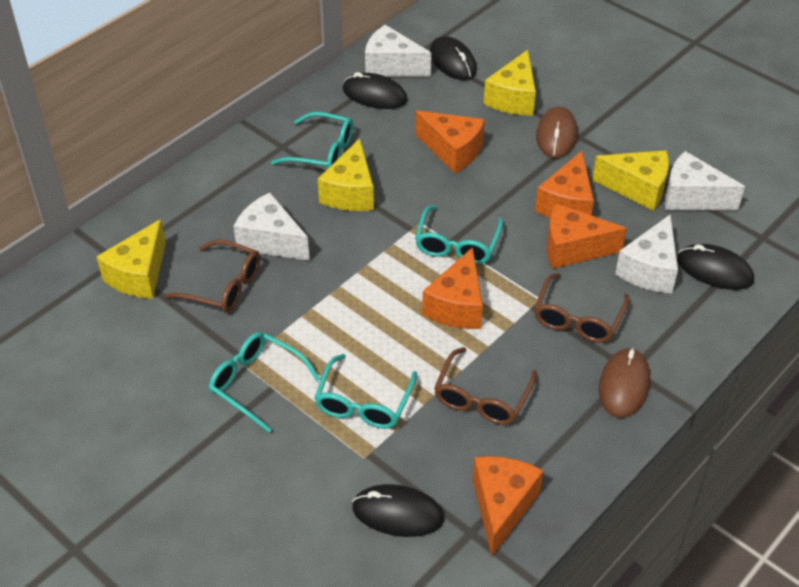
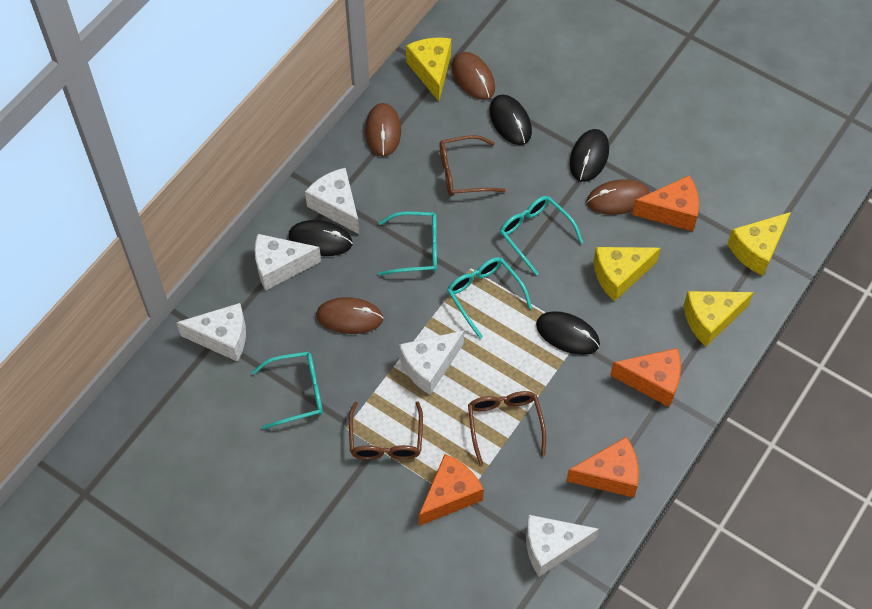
brown mouse: [536,107,578,158] [599,348,650,418] = 2 -> [316,297,383,334] [365,103,401,157] [452,52,495,100] [587,179,650,215] = 4
orange cheese: [415,110,485,173] [422,247,483,329] [473,456,544,556] [535,151,594,218] [547,204,627,269] = 5 -> [419,454,484,526] [566,436,639,498] [610,348,681,407] [632,175,699,231] = 4
white cheese: [233,192,310,261] [365,25,431,77] [615,214,678,293] [665,151,745,210] = 4 -> [176,303,246,362] [255,234,321,291] [305,168,360,235] [399,330,464,395] [526,515,599,577] = 5

